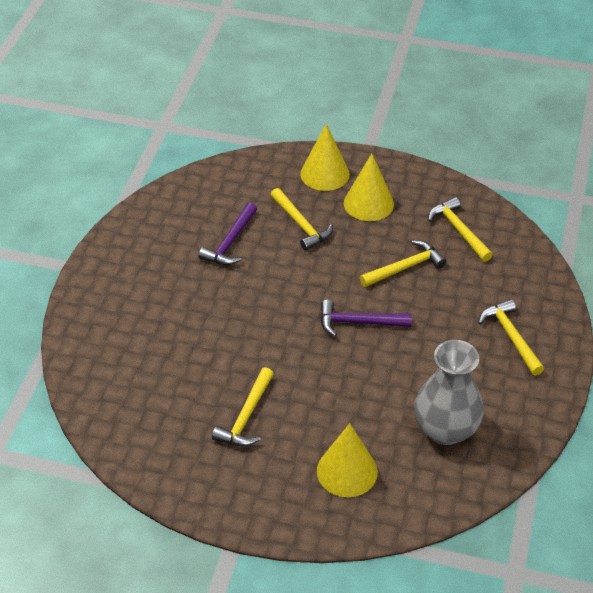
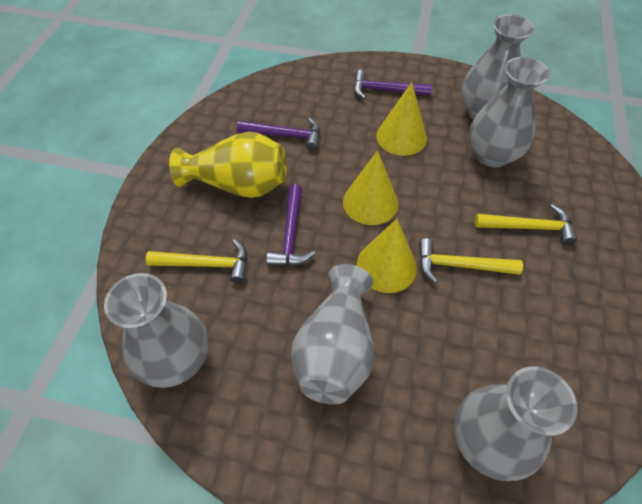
grey vase: [414,340,484,445] = 1 -> [104,273,208,388] [291,264,374,404] [454,367,577,481] [461,14,535,120] [469,57,550,168] = 5
purple hammer: [199,202,257,265] [321,300,412,337] = 2 -> [237,117,320,151] [266,184,315,266] [353,69,432,99] = 3
yellow hammer: [212,367,274,447] [270,188,333,251] [360,240,446,287] [428,197,493,262] [479,299,544,376] = 5 -> [146,239,248,284] [419,238,523,283] [474,204,577,245] = 3
yellow vase: none = 0 -> [169,131,287,198] = 1

